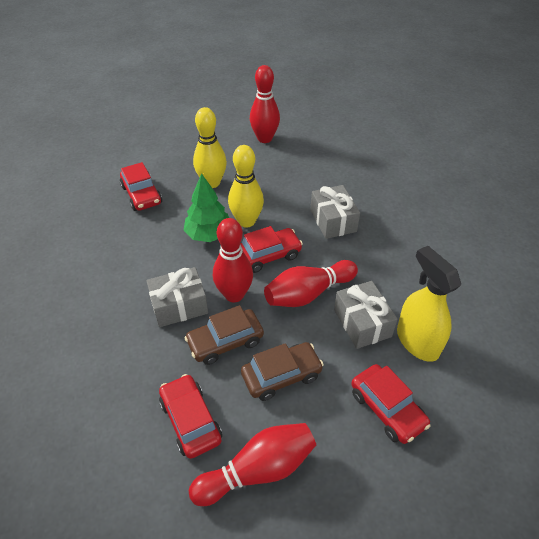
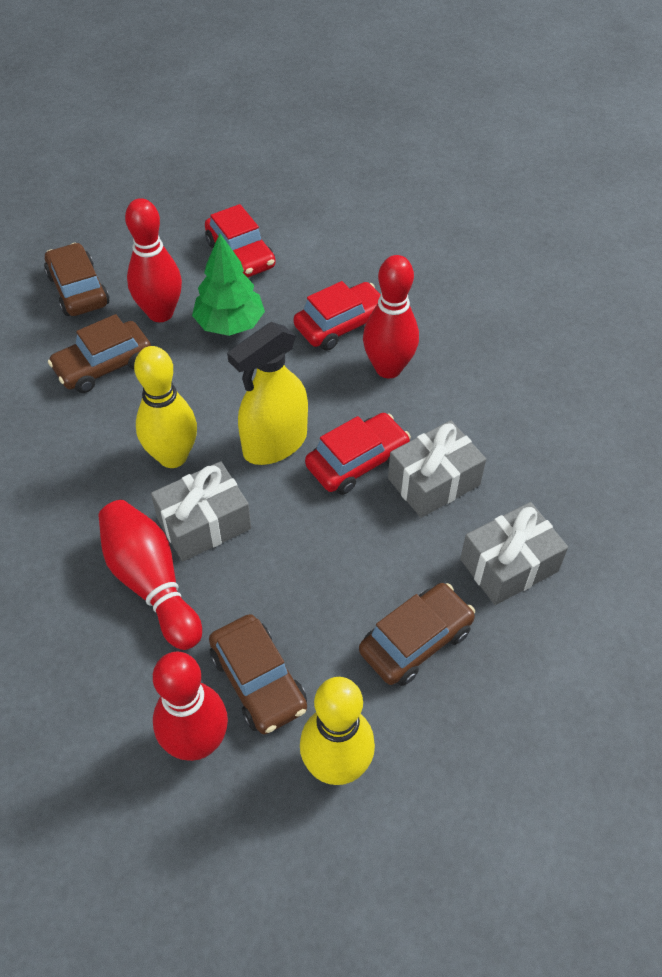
brown car: [184,305,264,365] [241,342,324,401] = 2 -> [44,243,110,316] [48,314,151,393] [209,614,307,734] [359,583,475,686] = 4
red car: [120,162,162,211] [159,374,222,459] [240,226,303,273] [351,364,431,444] = 4 -> [205,204,276,278] [294,281,381,351] [305,413,411,495] = 3

